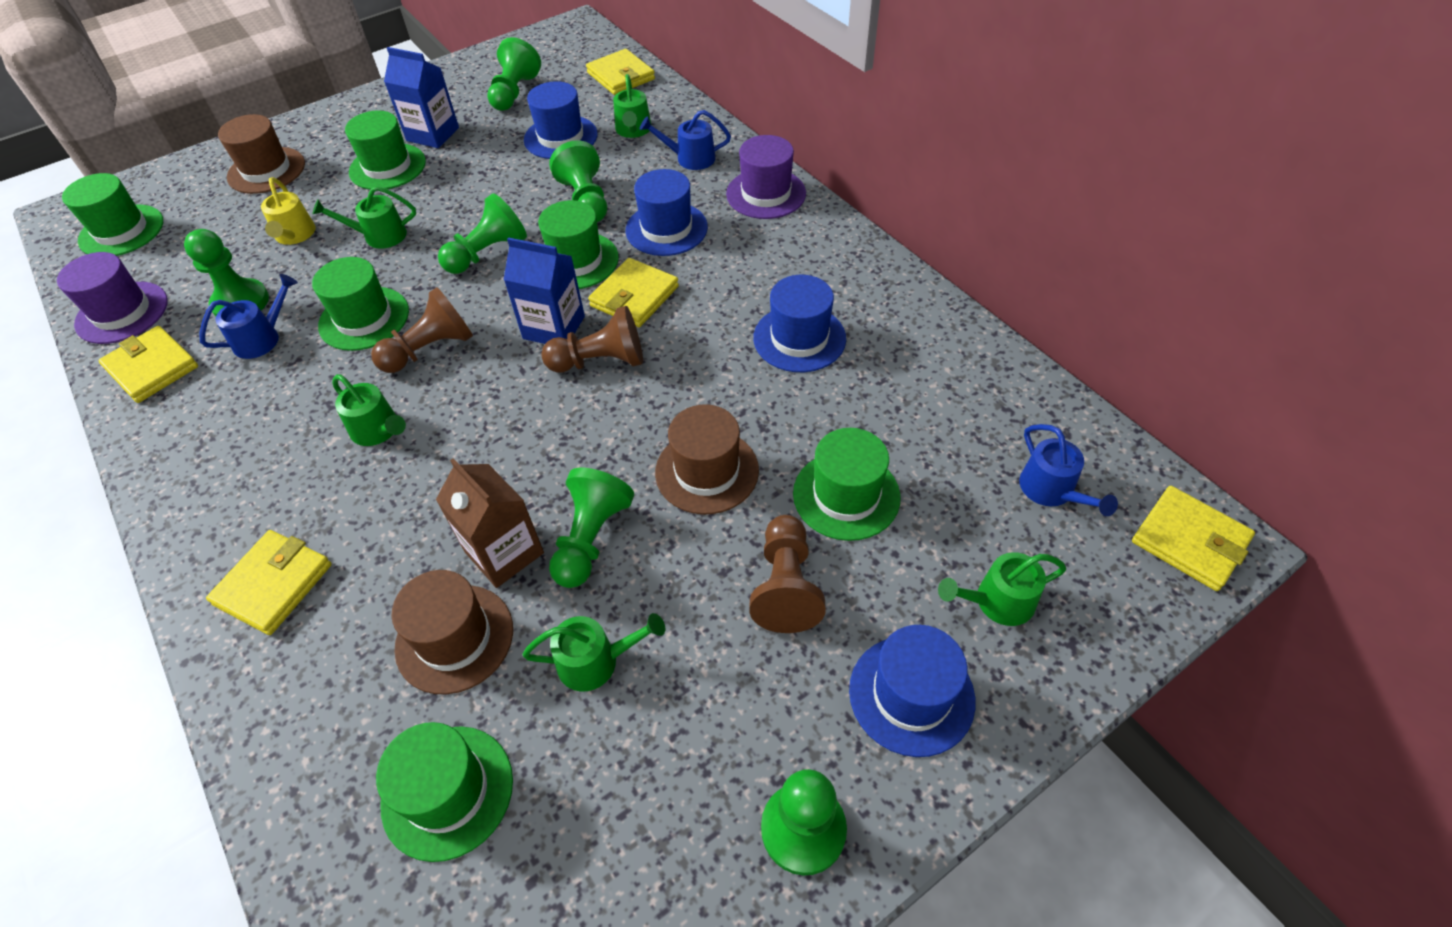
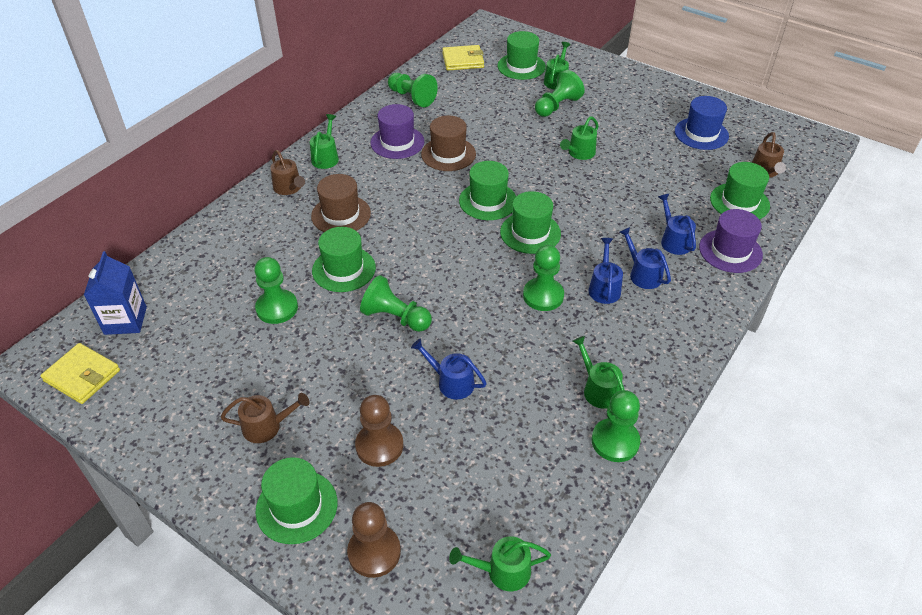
blue carton: [384,47,459,148] [503,237,585,344] = 2 -> [84,251,147,335] = 1
blue hat: [524,81,598,159] [626,169,708,256] [753,275,846,372] [849,625,976,757] = 4 -> [675,96,729,150] = 1
blue watering can: [199,274,298,359] [640,110,731,170] [1019,424,1118,516] = 3 -> [411,338,487,399] [589,238,623,304] [620,227,671,289] [658,194,696,255] = 4
brown carton: [436,458,544,588] = 1 -> none = 0
brown hat: [218,114,305,194] [392,570,513,694] [655,404,759,515] = 3 -> [311,174,371,232] [421,115,476,171] = 2
brown pawn: [371,287,473,373] [541,306,643,372] [750,515,826,633] = 3 -> [347,502,401,578] [355,395,404,467] = 2
brown watering can: none = 0 -> [220,393,309,443] [270,150,305,195] [752,132,786,178] = 3
yellow wallet: [98,326,198,403] [206,530,332,635] [586,49,655,95] [588,258,679,327] [1132,486,1255,591] = 5 -> [40,343,120,404] [442,45,484,71] = 2
yellow watering can: [261,177,316,245] = 1 -> none = 0

